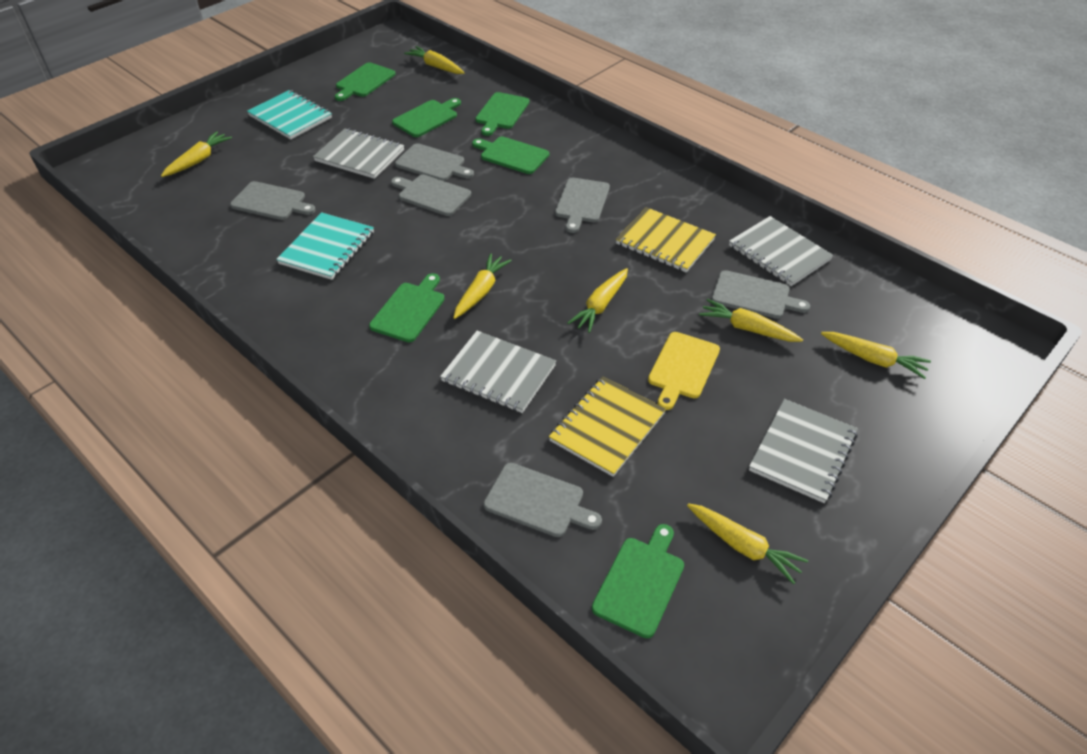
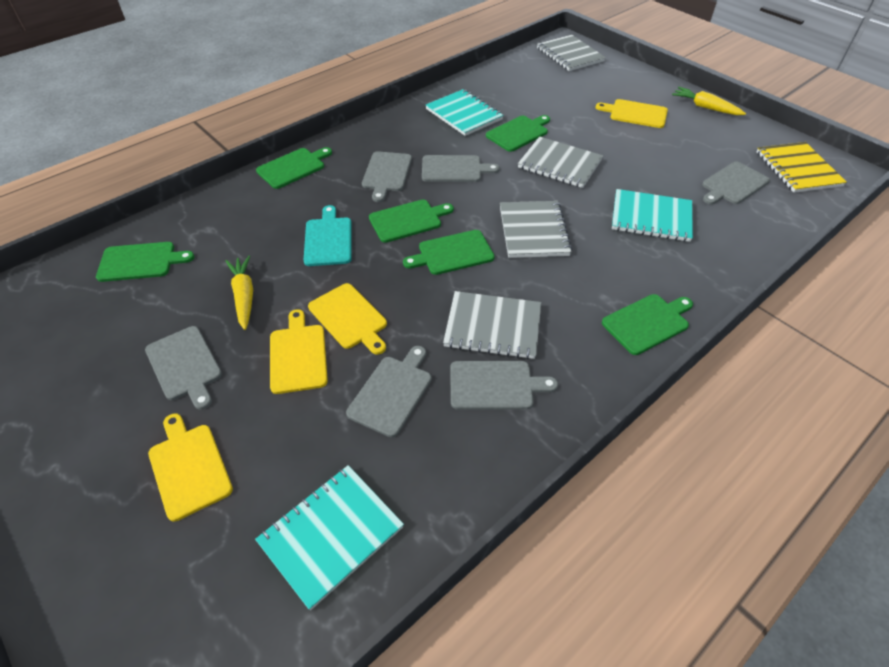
turquoise cutting board: none = 0 -> [304,205,352,266] = 1
turquoise notebook: [247,90,332,139] [276,212,374,280] = 2 -> [255,465,404,610] [426,89,504,136] [612,189,693,242] = 3
yellow carrot: [161,131,232,177] [404,46,465,74] [453,253,512,319] [567,268,628,333] [687,503,808,584] [699,299,803,342] [821,332,931,379] = 7 -> [225,256,253,330] [672,87,746,115] = 2
yellow cutting board: [648,332,720,410] = 1 -> [148,413,233,521] [270,309,328,394] [308,283,387,355] [596,99,668,128] = 4
yellow notebook: [549,376,666,477] [616,207,716,272] = 2 -> [757,142,847,193] = 1

